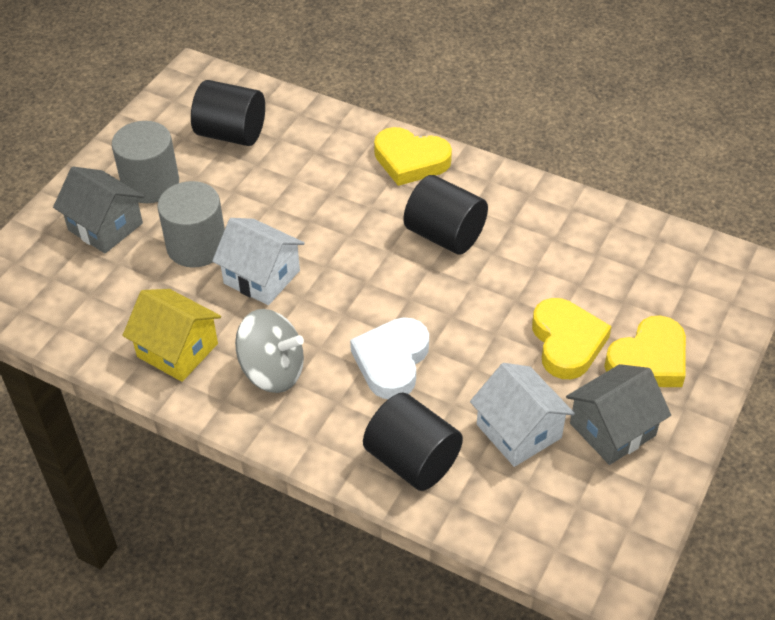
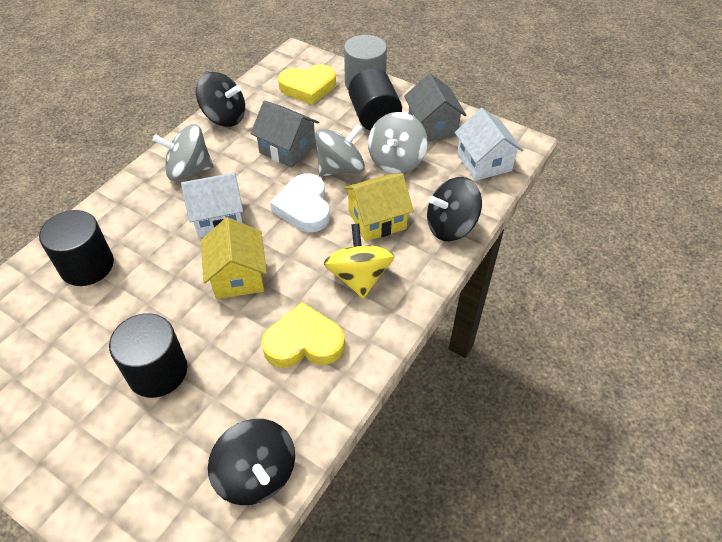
black spinning top: none = 0 -> [196,72,245,127] [208,419,295,505] [427,177,482,241] = 3
grey cylinder: [112,121,179,203] [157,181,225,268] = 2 -> [344,35,387,89] = 1
grey spinning top: [235,309,304,393] = 1 -> [153,124,214,181] [315,124,365,177] [368,112,428,174] = 3
yellow heart: [374,127,452,186] [532,298,612,379] [604,316,686,387] = 3 -> [262,302,345,368] [278,65,336,105] = 2
yellow house: [123,289,221,382] = 1 -> [201,217,267,299] [343,173,414,242] = 2
yellow spinning top: none = 0 -> [324,224,394,299] = 1

